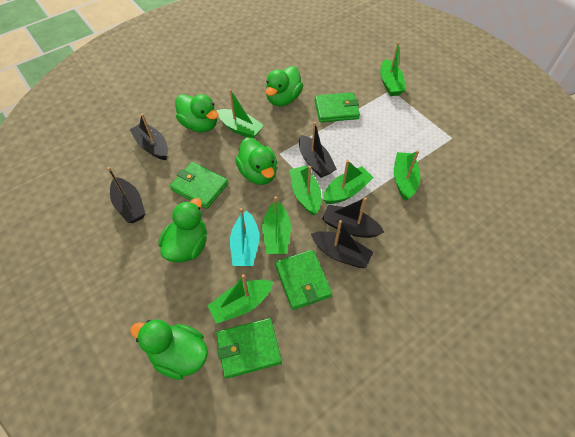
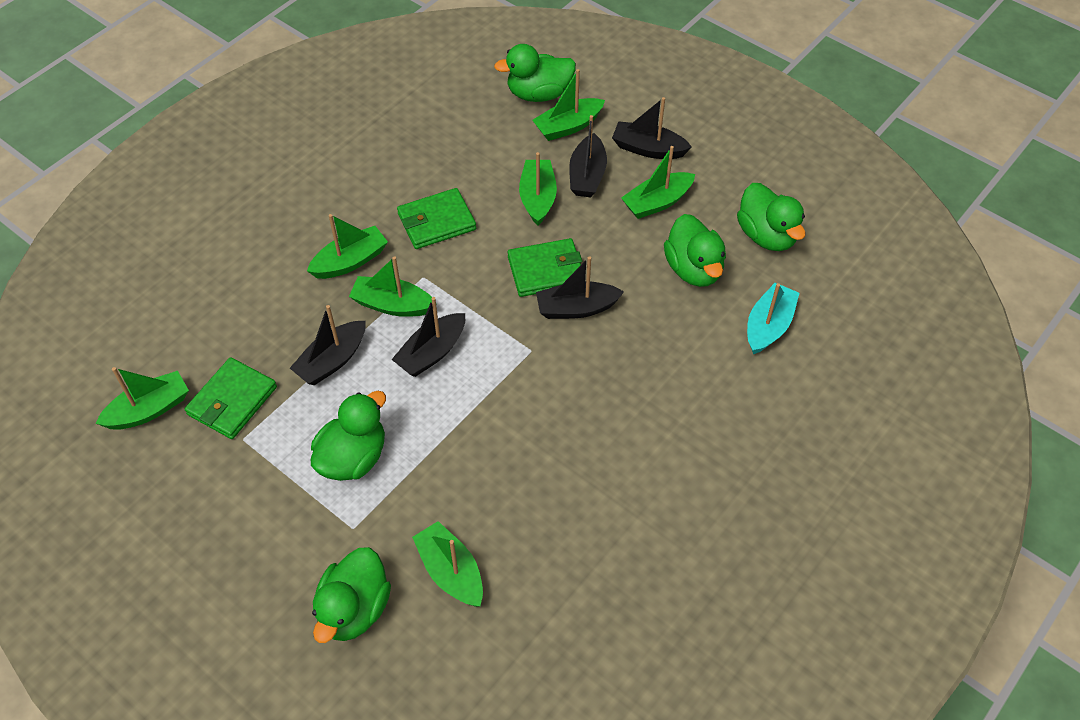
green wallet: [170,162,228,209] [216,318,282,379] [275,250,332,310] [315,92,360,122] = 4 -> [185,357,277,439] [397,188,476,249] [508,238,582,297] = 3

